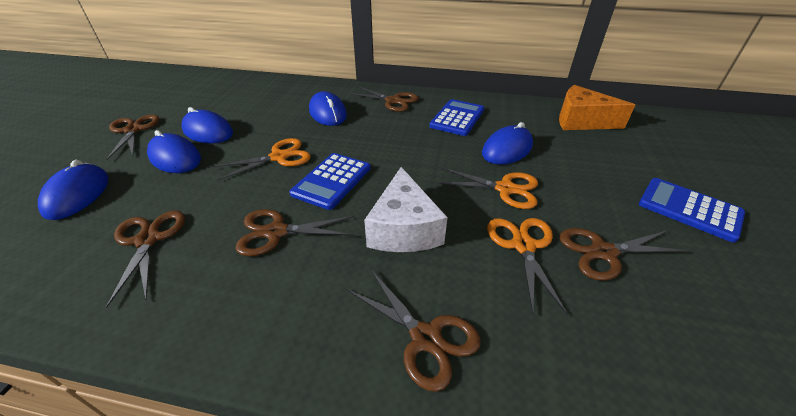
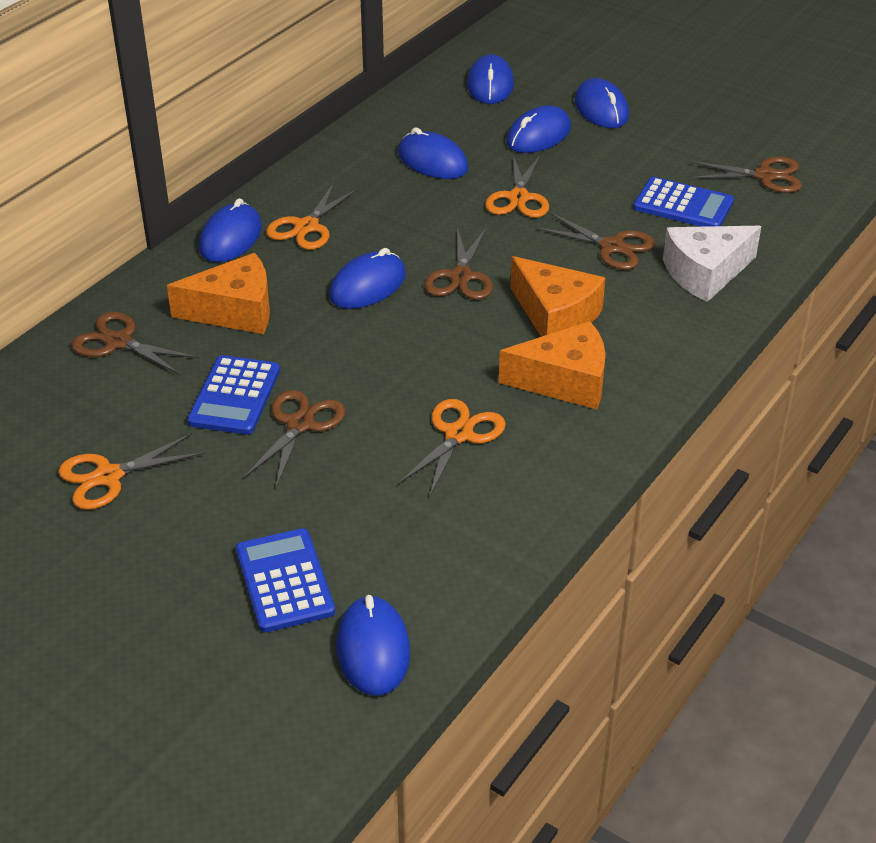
blue mouse: [38,160,109,220] [147,130,201,173] [181,107,233,144] [309,91,347,126] [482,122,533,165] = 5 -> [199,198,262,262] [329,248,406,309] [336,595,410,696] [398,127,469,179] [467,54,514,104] [506,105,571,153] [575,78,629,128] = 7
brown scissors: [106,114,159,160] [106,211,185,307] [235,209,354,256] [346,270,481,392] [348,86,419,112] [560,228,690,281] = 6 -> [71,312,200,375] [243,390,346,488] [424,228,493,300] [535,212,655,270] [689,157,802,193] = 5
orange cheese: [559,85,635,130] = 1 -> [167,253,270,334] [499,321,606,410] [510,256,605,337] = 3
orange scissors: [212,138,311,181] [436,168,538,209] [487,218,568,316] = 3 -> [58,433,205,510] [266,183,358,250] [398,399,506,496] [485,155,549,218] = 4

